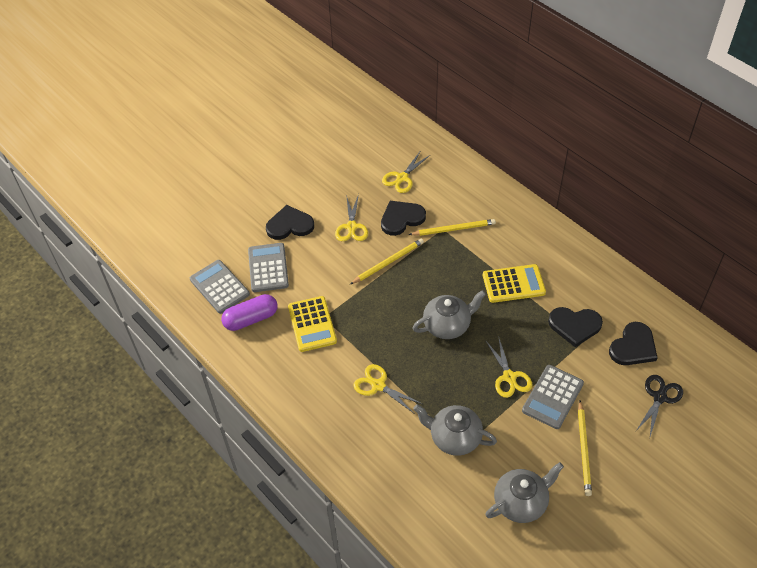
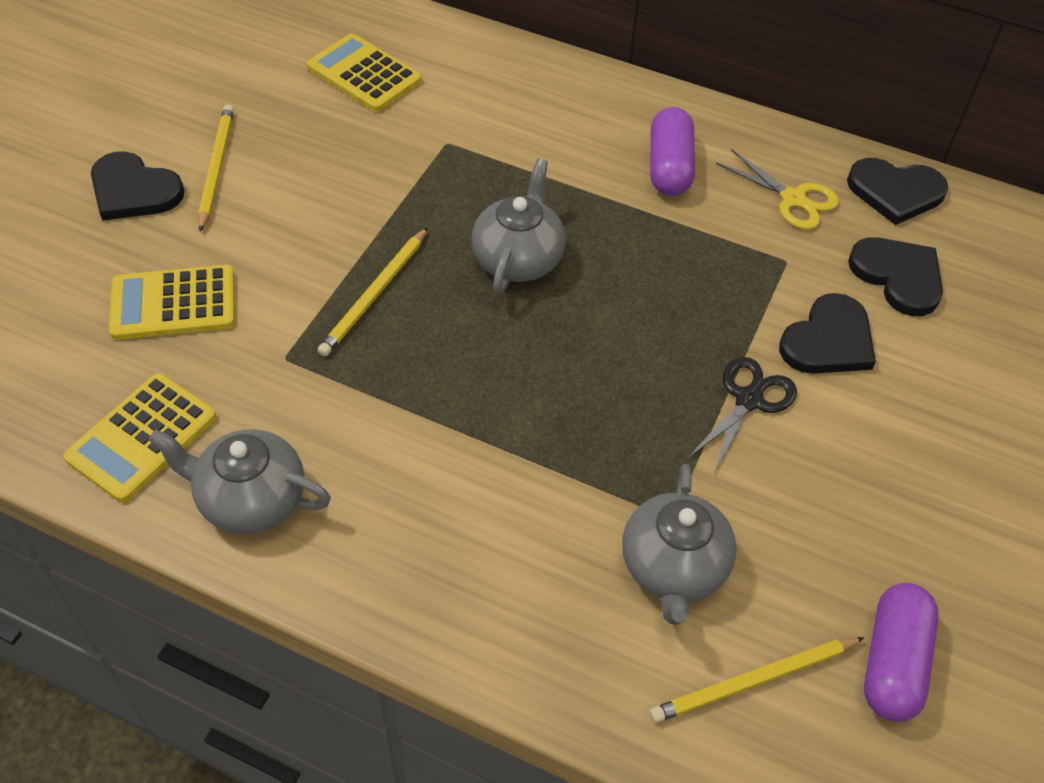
grey calculator: [190,260,250,314] [248,243,289,292] [522,365,584,429] = 3 -> none = 0
purple capsule: [221,294,278,331] = 1 -> [650,107,695,196] [864,583,939,722] = 2
yellow calculator: [288,296,337,352] [483,264,546,303] = 2 -> [63,373,216,503] [109,265,235,340] [307,33,421,112] = 3
yellow scissors: [335,194,368,241] [353,364,423,414] [382,150,430,193] [485,336,532,398] = 4 -> [716,149,839,229] = 1

